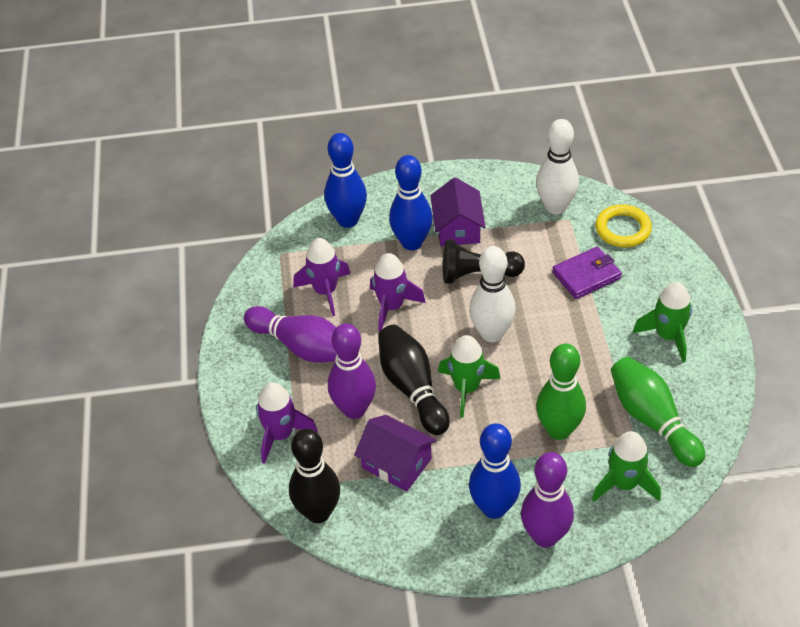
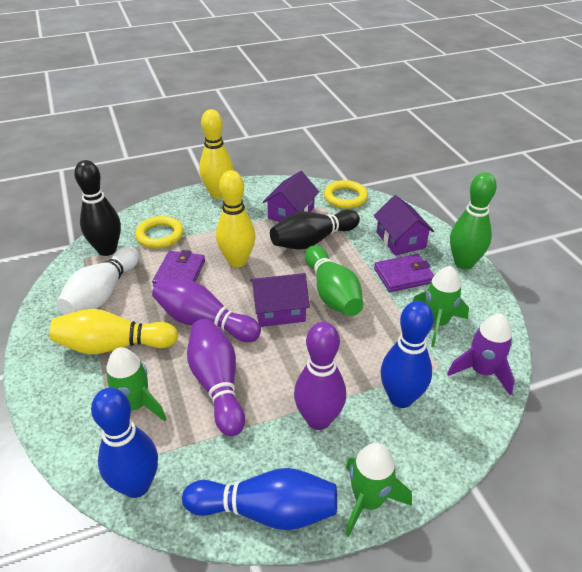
black pawn: [443,239,525,284] = 1 -> none = 0
purple house: [354,415,437,492] [430,177,486,246] = 2 -> [250,273,310,327] [263,171,319,222] [374,195,434,256] = 3
purple rocket: [256,382,318,464] [293,238,350,316] [370,253,426,332] = 3 -> [447,314,515,395] = 1
purple wallet: [552,247,622,299] = 1 -> [152,250,205,287] [374,254,435,292] = 2
white bowling pin: [469,246,516,342] [536,119,579,215] = 2 -> [57,247,139,315] = 1
yellow bowling pin: none = 0 -> [49,309,178,354] [199,109,234,199] [216,170,256,267] = 3
yellow ring: [595,205,652,247] = 1 -> [135,216,184,249] [324,180,368,209] = 2

